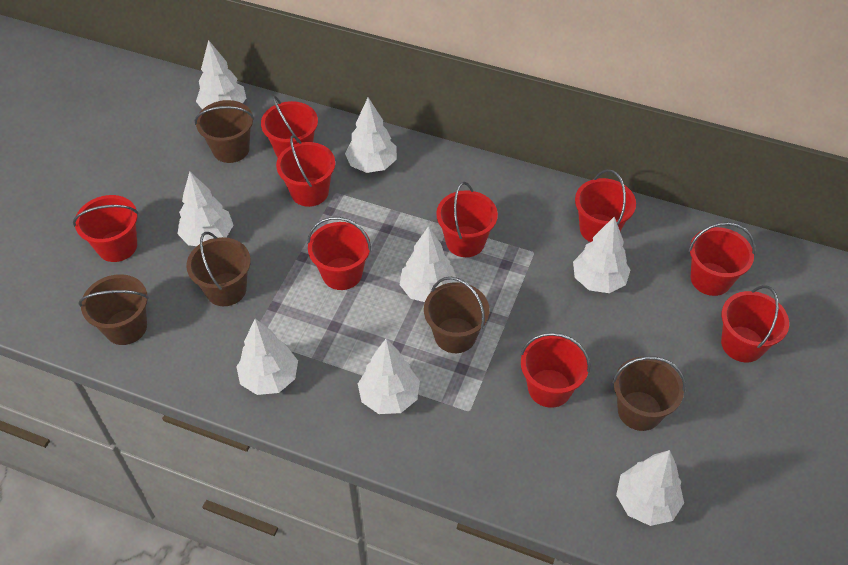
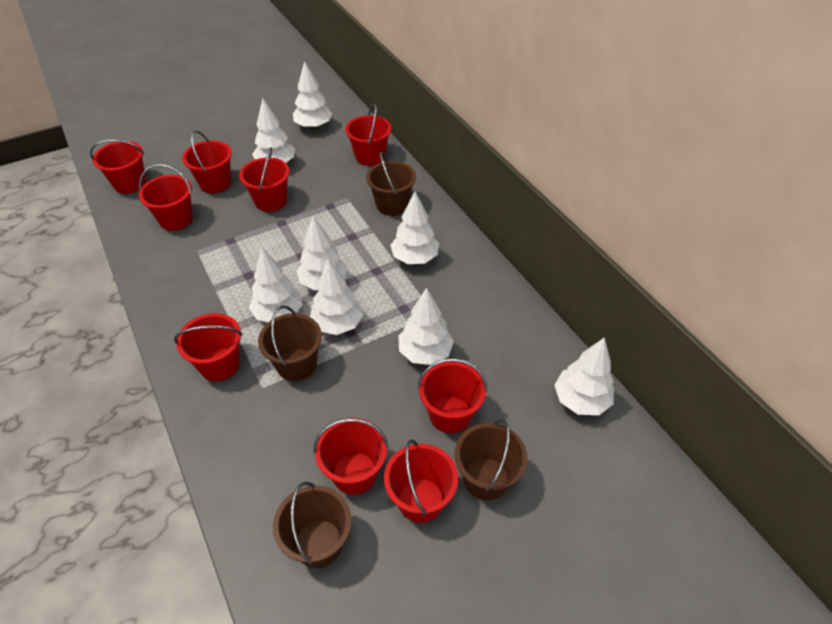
brown bucket: [79,274,149,345] [186,232,251,306] [195,100,254,163] [424,277,489,353] [612,356,686,431] = 5 -> [258,306,322,381] [273,482,352,568] [366,152,416,216] [454,419,527,500] = 4

